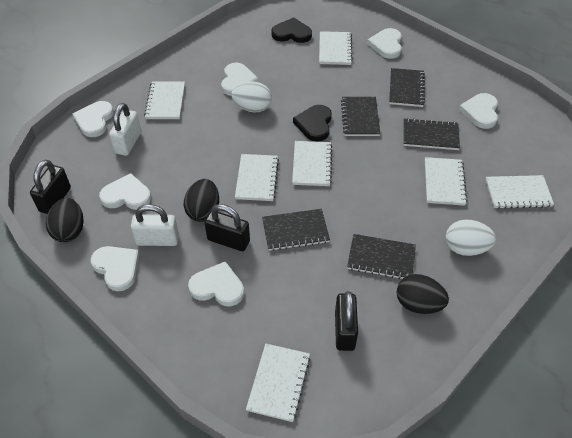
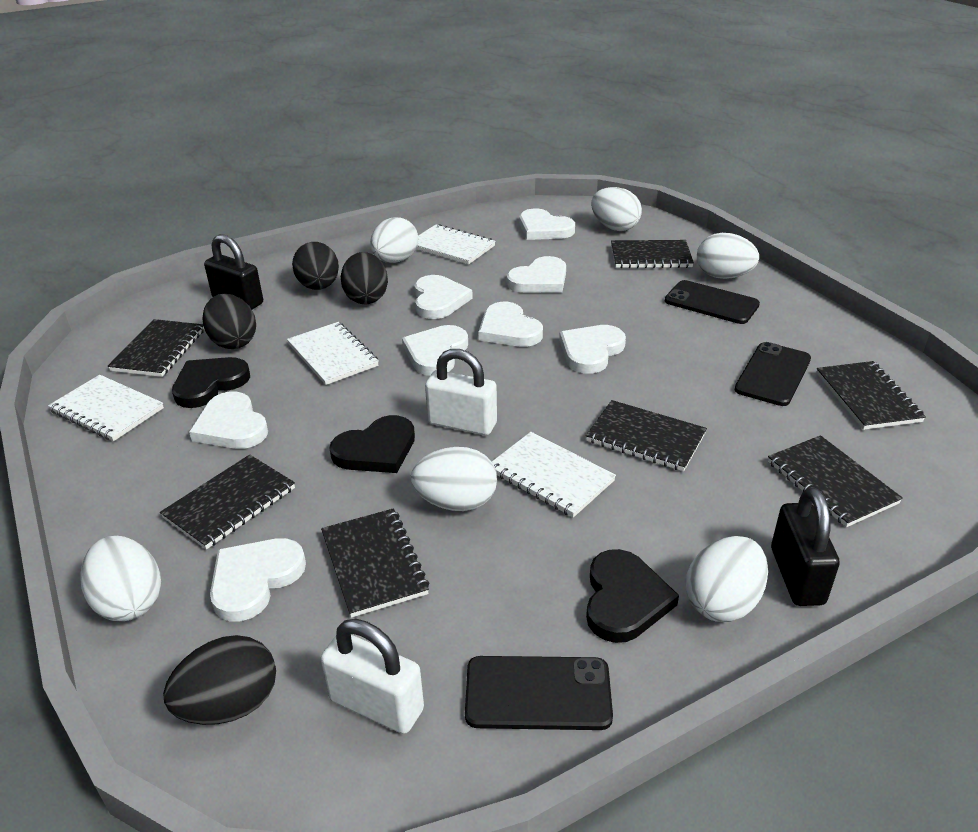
black egg: [46,198,83,242] [184,179,219,222] [396,274,449,314] = 3 -> [163,635,276,725] [202,294,256,349] [292,242,339,290] [341,252,388,304] = 4
black heart: [271,17,312,43] [293,105,332,141] = 2 -> [172,357,250,408] [330,415,415,473] [586,549,679,643] = 3
black notebook: [262,209,330,251] [341,97,380,136] [347,234,416,279] [389,68,425,107] [404,118,460,150] = 5 -> [108,319,204,377] [160,455,295,549] [321,508,429,618] [586,400,707,471] [611,240,694,268] [768,435,903,527] [816,361,926,430] = 7
black padlock: [30,160,71,214] [204,204,250,251] [335,291,358,351] = 3 -> [204,234,263,310] [771,487,840,606] = 2
black phone: none = 0 -> [465,656,613,730] [665,280,760,324] [735,342,811,406] = 3
white egg: [231,82,272,113] [446,219,496,256] = 2 -> [80,536,161,621] [370,217,418,263] [410,447,497,511] [591,187,642,231] [686,536,768,622] [697,233,759,279] = 6
white heart: [73,101,114,137] [91,246,140,291] [99,173,151,210] [188,261,244,306] [221,63,258,96] [367,28,402,59] [459,93,498,129] = 7 -> [189,391,268,449] [210,538,306,622] [402,325,468,376] [414,275,473,319] [479,302,543,347] [507,256,566,293] [519,209,575,240] [559,325,626,374] = 8
white notebook: [144,82,185,119] [235,154,279,201] [246,343,311,422] [292,141,332,186] [319,31,352,65] [425,157,467,206] [485,175,554,209] = 7 -> [48,375,164,441] [287,322,379,385] [416,224,496,264] [492,432,616,518] = 4

